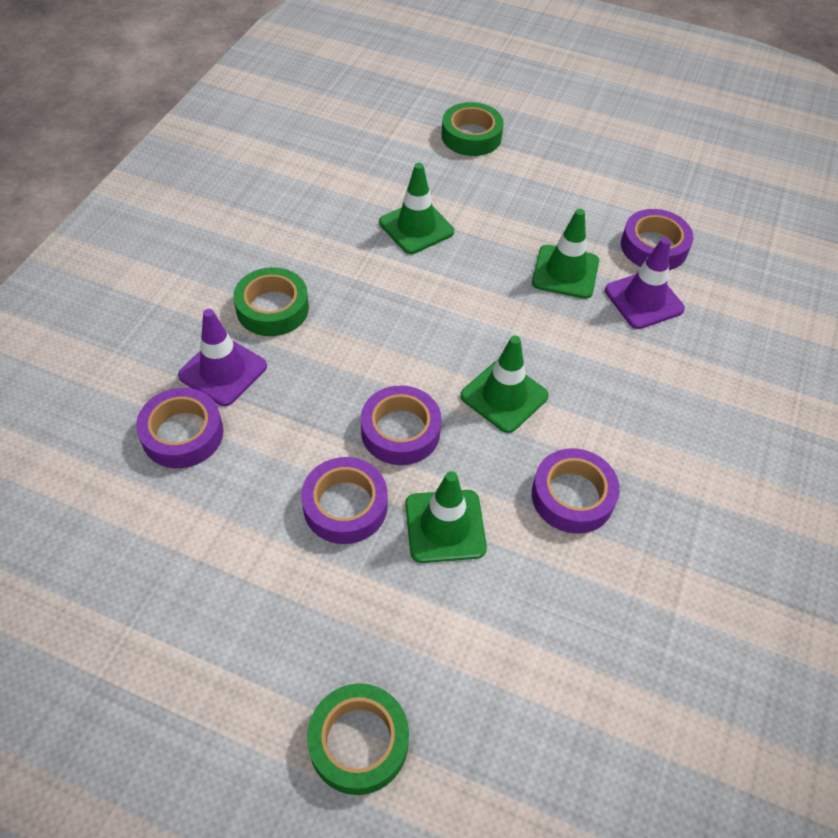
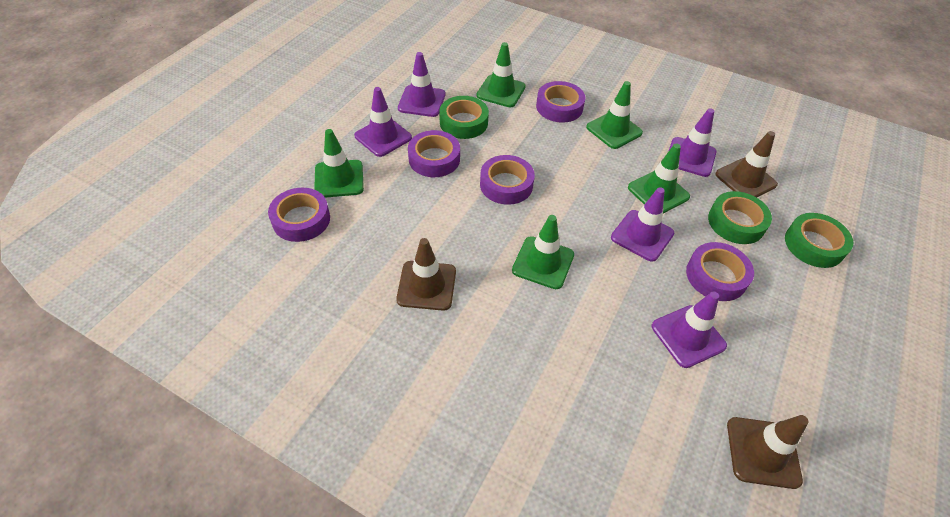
brown traffic cone: none = 0 -> [396,238,456,311] [715,131,778,198] [727,415,809,489] = 3
green traffic cone: [379,163,454,254] [405,471,487,563] [461,336,549,433] [532,209,599,299] = 4 -> [314,129,364,198] [476,42,526,107] [512,215,574,289] [586,81,643,149] [628,144,690,214] = 5
purple traffic cone: [178,309,267,406] [605,237,685,329] = 2 -> [354,87,412,157] [398,52,445,117] [611,187,674,262] [652,291,727,368] [668,108,716,177] = 5

